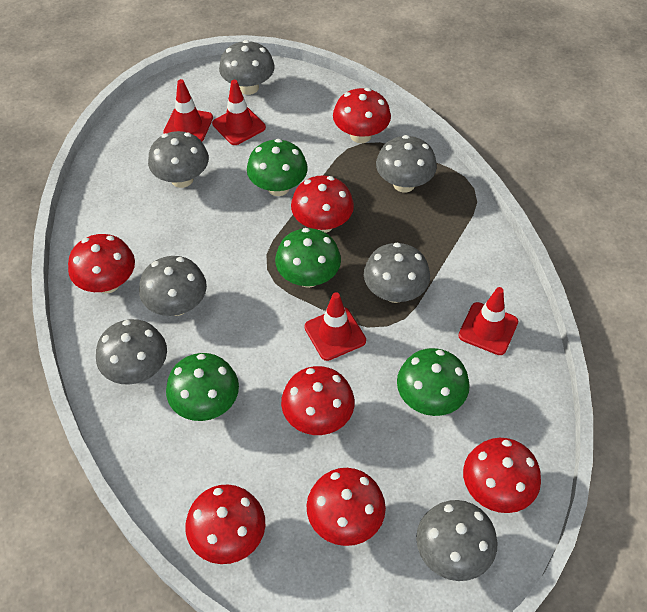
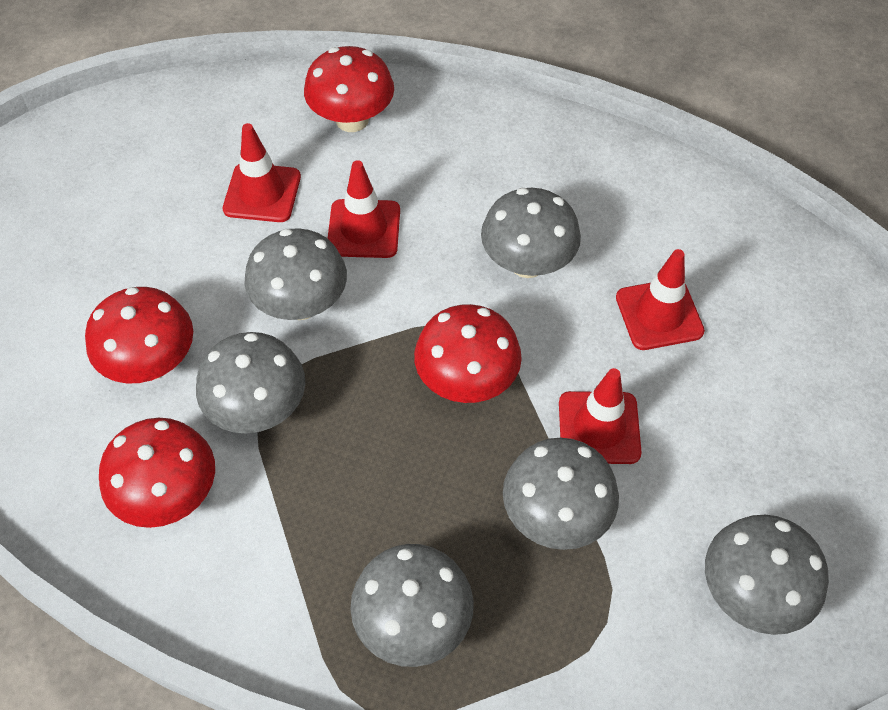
green mushroom: [166,353,239,421] [247,139,308,196] [275,228,341,288] [397,348,470,416] = 4 -> none = 0
grey mushroom: [96,319,167,385] [139,256,207,316] [148,131,209,188] [219,40,275,95] [364,243,430,303] [376,135,437,192] [416,500,498,581] = 7 -> [196,332,305,434] [244,229,347,320] [350,544,474,667] [481,188,581,278] [503,438,619,550] [705,515,829,635] = 6
red mushroom: [68,234,135,293] [185,484,265,564] [281,366,355,435] [291,176,354,233] [306,468,386,546] [333,88,391,143] [463,438,541,513] = 7 -> [85,287,193,383] [99,418,215,528] [304,46,394,132] [414,304,522,403] = 4

